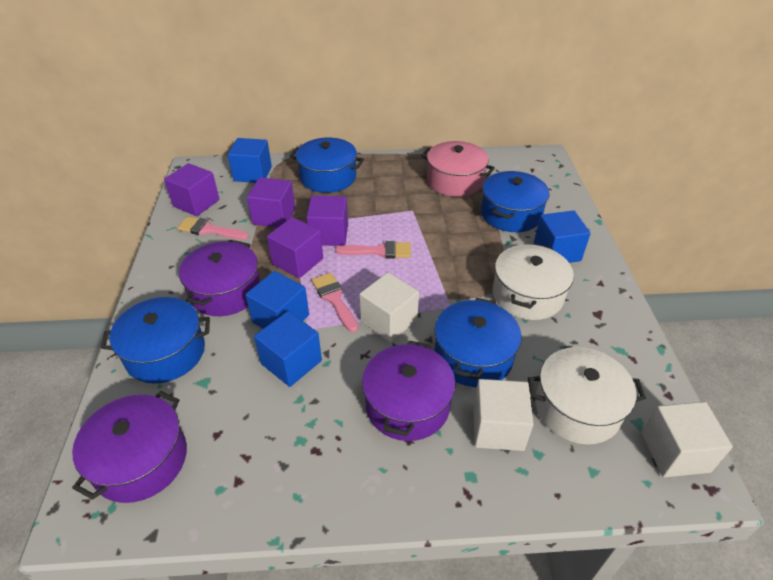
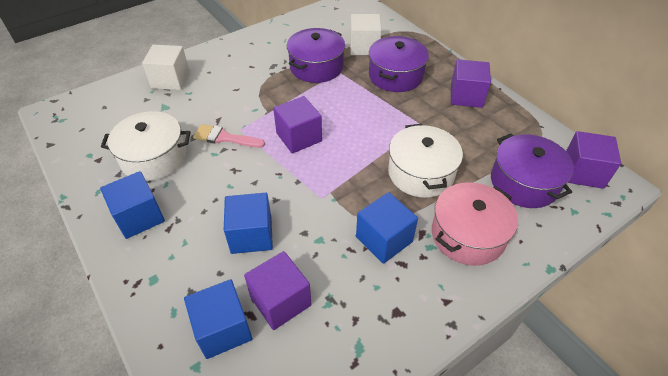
blue pot: [101,297,210,383] [290,138,364,193] [435,298,521,387] [481,171,549,232] = 4 -> none = 0
pink brush: [177,216,249,240] [312,273,358,333] [335,241,411,259] = 3 -> [193,124,265,148] = 1
white cube: [359,272,419,342] [473,379,534,451] [642,402,733,477] = 3 -> [142,45,190,90] [350,14,382,55] = 2

